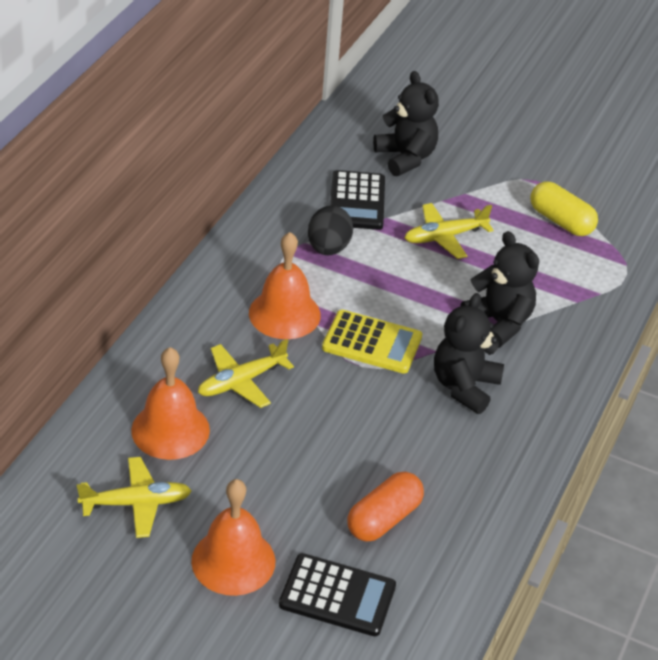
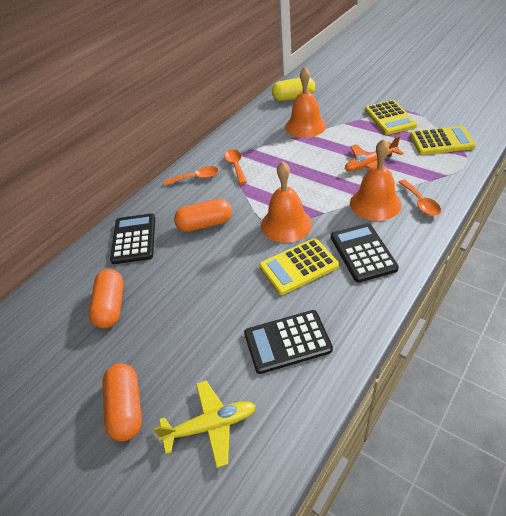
black calculator: [279,553,396,636] [330,170,385,230] = 2 -> [110,213,155,264] [244,310,333,374] [331,223,399,283] = 3
black egg: [308,206,353,255] = 1 -> none = 0
black teddy bear: [373,71,439,176] [434,293,504,414] [460,231,539,348] = 3 -> none = 0
orange capsule: [347,472,424,542] = 1 -> [89,269,124,328] [102,363,142,441] [174,198,232,232] = 3
orange plane: none = 0 -> [345,136,404,171] = 1
orange spoon: none = 0 -> [164,166,219,186] [224,149,247,184] [399,179,441,216] = 3
yellow calculator: [322,310,422,374] = 1 -> [259,238,339,295] [365,100,417,135] [410,126,476,155] = 3
yellow plane: [77,457,192,538] [198,339,294,408] [405,203,494,259] = 3 -> [154,381,256,468] = 1

